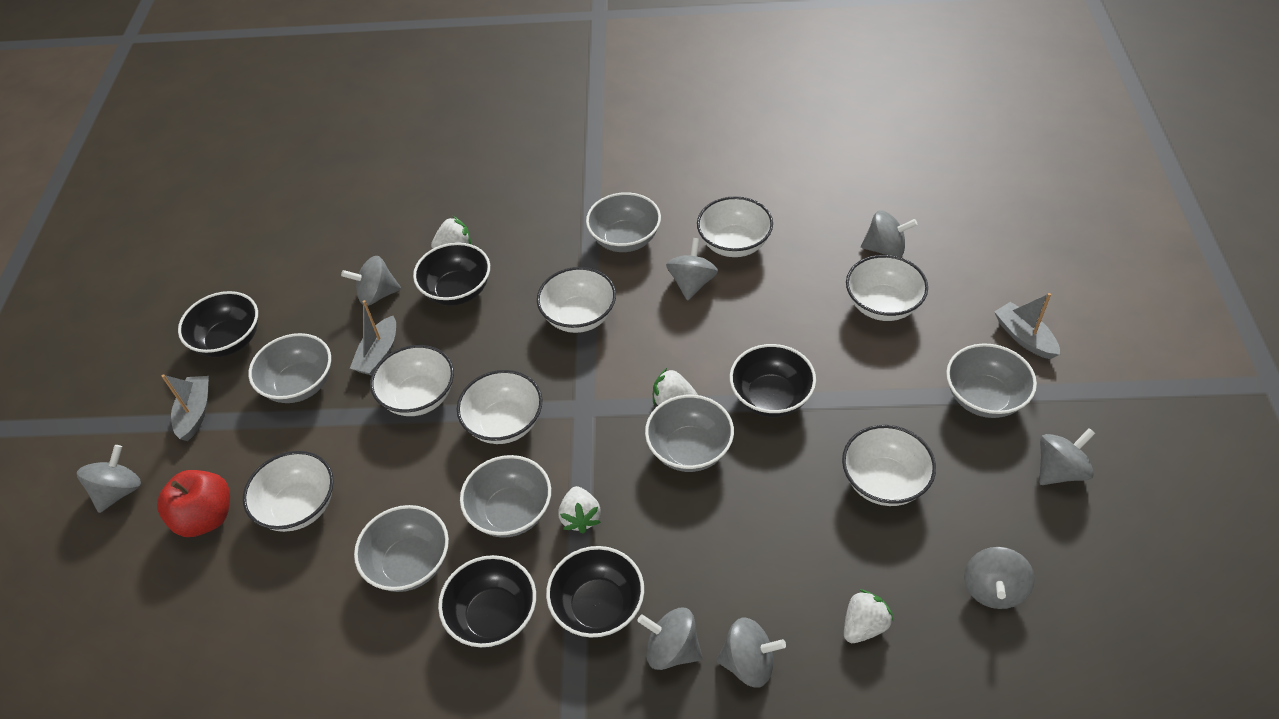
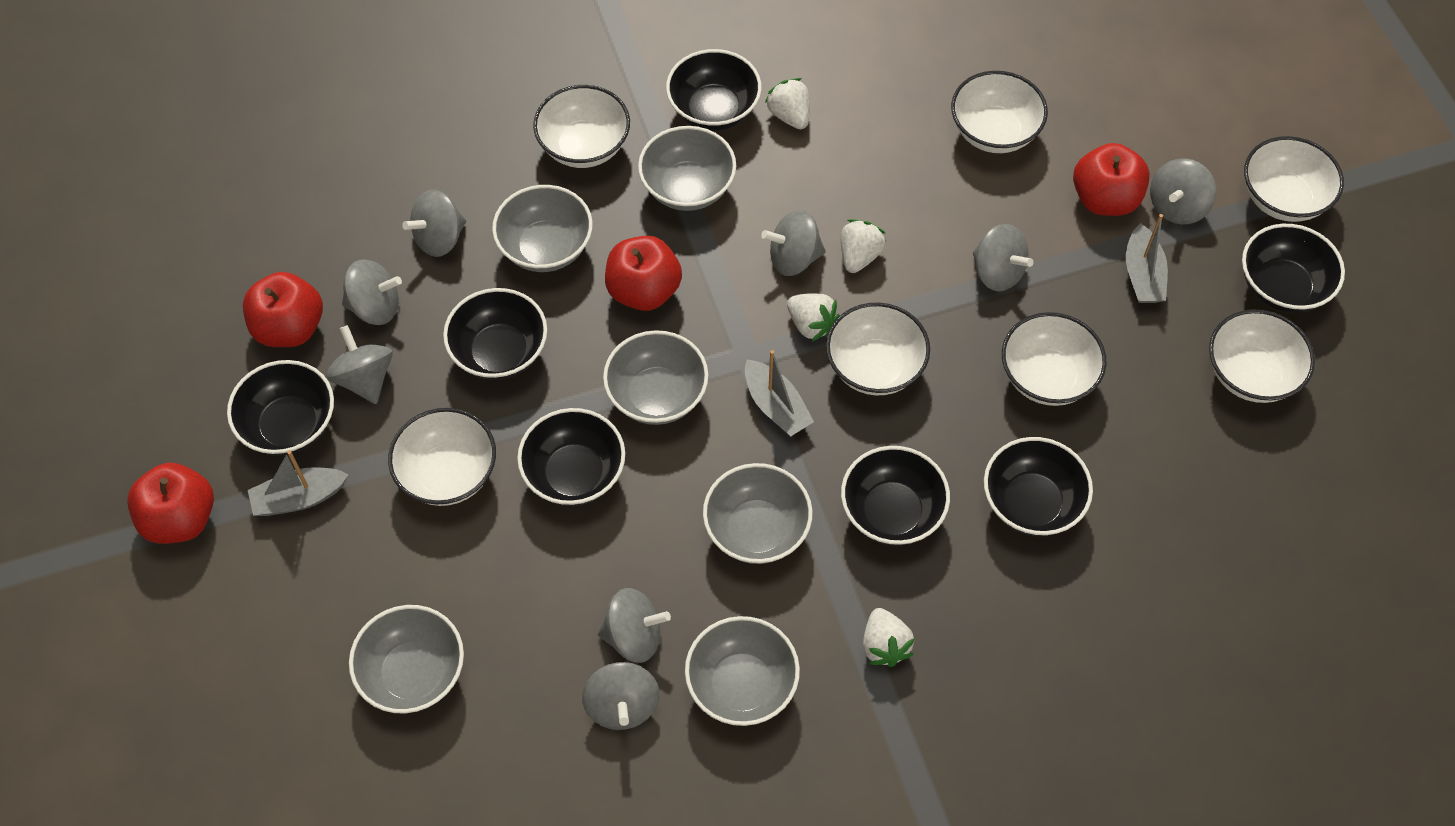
black bowl: [178,291,258,357] [413,242,490,306] [438,555,536,648] [546,546,644,638] [730,344,816,417] = 5 -> [227,360,334,456] [443,288,547,380] [517,408,625,506] [666,49,762,131] [841,446,950,546] [984,437,1093,536] [1242,224,1345,313] = 7
red apple: [157,470,230,537] = 1 -> [127,463,214,544] [243,272,323,347] [605,236,682,311] [1073,143,1150,216] = 4

